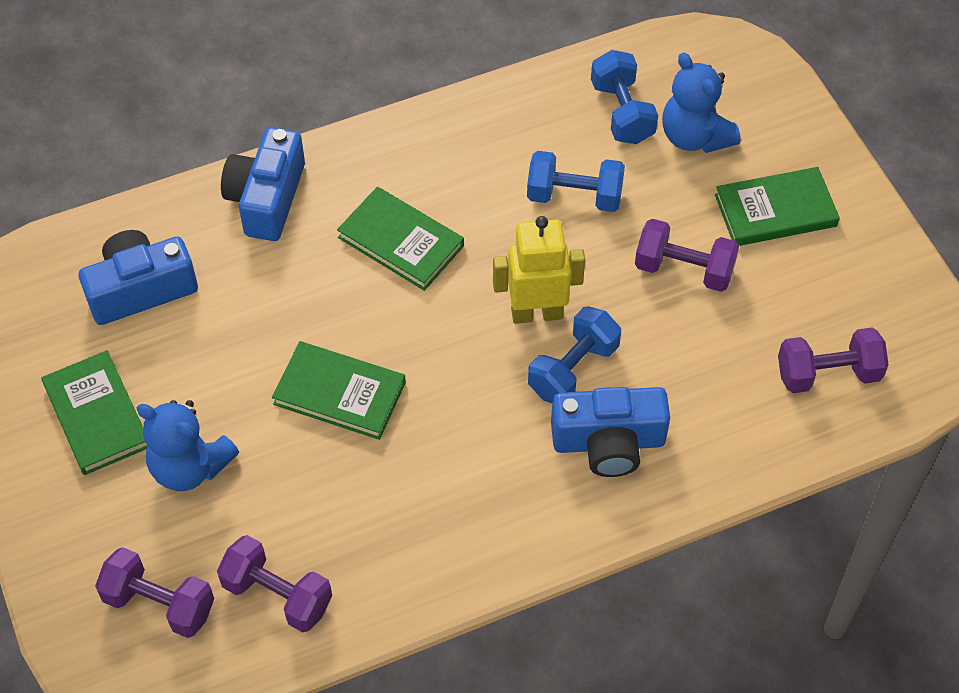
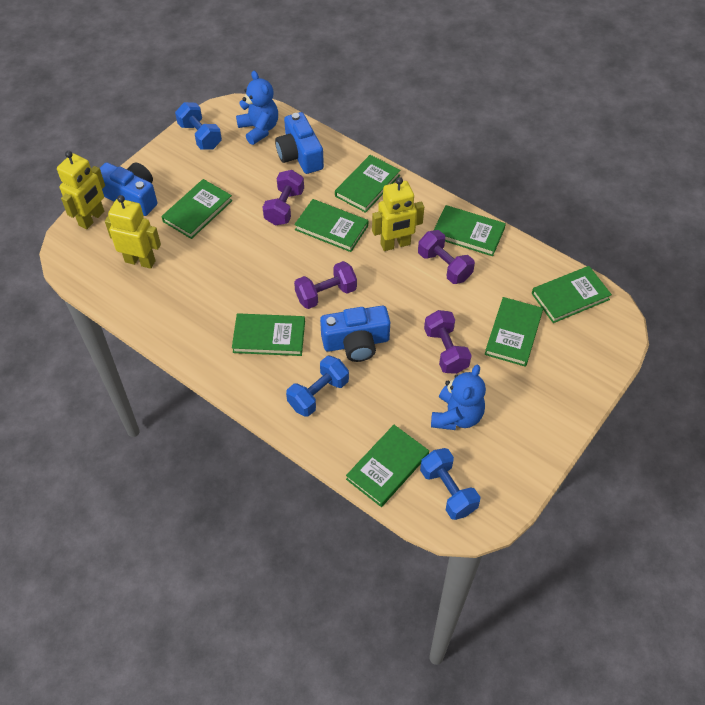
green book: [41,350,148,475] [272,341,406,440] [337,187,464,291] [715,167,840,246] = 4 -> [161,179,233,239] [232,313,305,356] [294,199,368,252] [335,155,400,213] [346,425,429,507] [434,205,506,256] [485,297,543,367] [532,266,612,323] = 8
yellow robot: [493,216,585,324] = 1 -> [57,151,105,229] [105,195,161,269] [372,177,424,251] = 3

